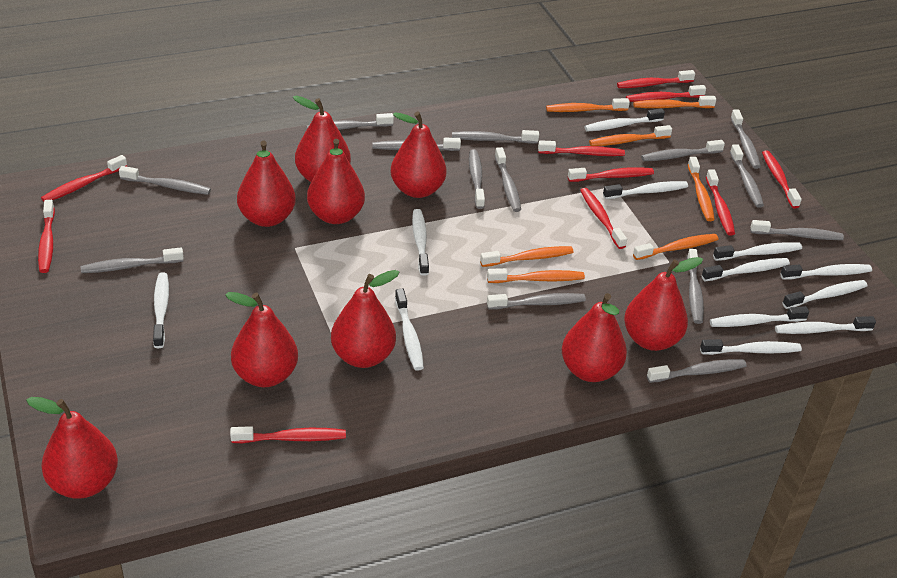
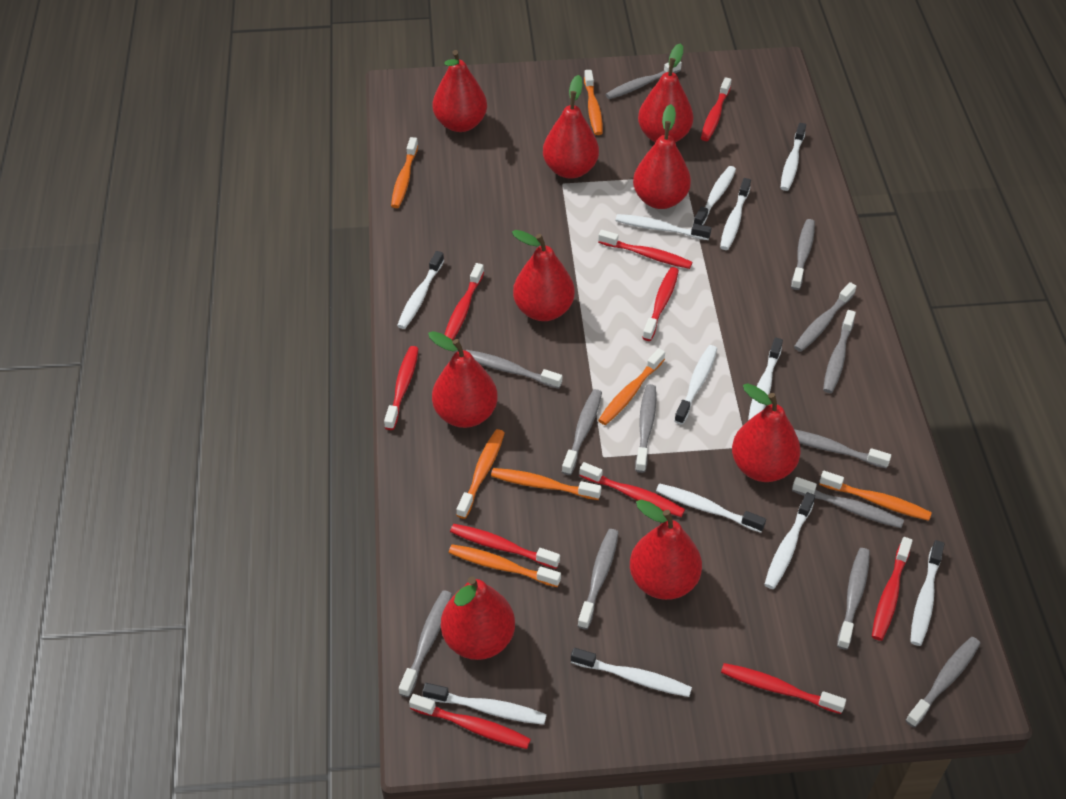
grey toothbrush: [81,247,184,273] [119,166,211,195] [307,113,394,130] [372,138,461,151] [452,130,539,144] [469,149,485,209] [487,293,586,310] [495,147,521,212] [641,140,725,161] [647,359,747,383] [687,249,704,324] [730,145,764,208] [731,110,761,169] [750,220,844,240] = 14 -> [399,590,452,697] [466,350,562,389] [562,389,602,475] [578,529,619,630] [605,61,682,99] [635,384,656,473] [791,219,815,290] [792,477,904,528] [794,282,857,352] [794,429,891,469] [823,310,856,393] [837,548,870,650] [905,637,981,727] = 13

